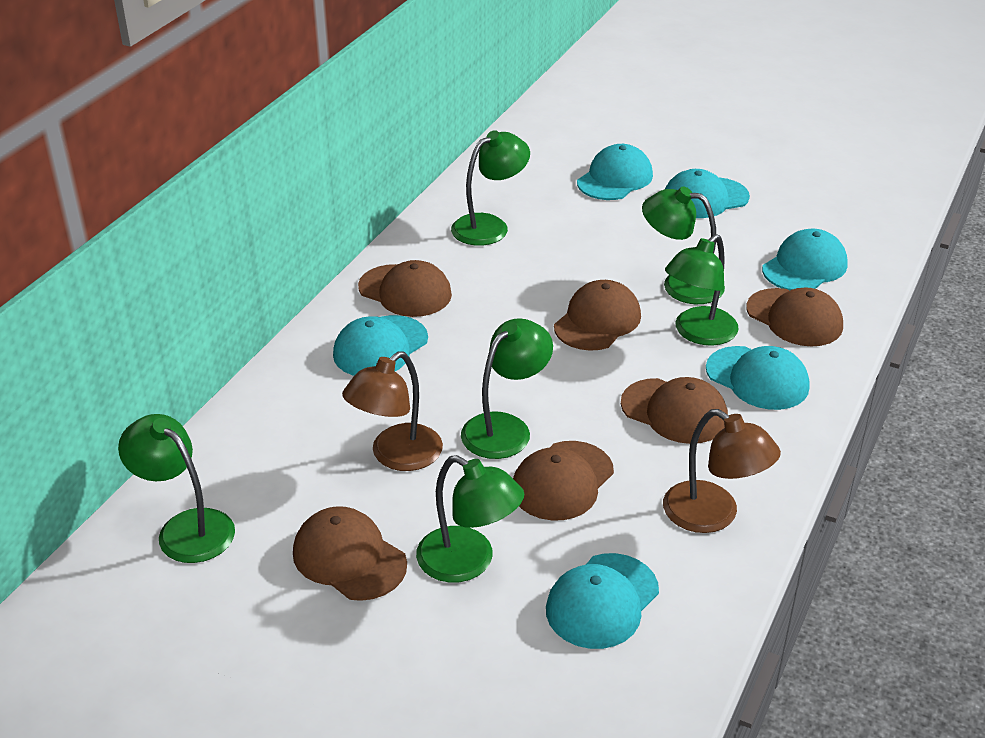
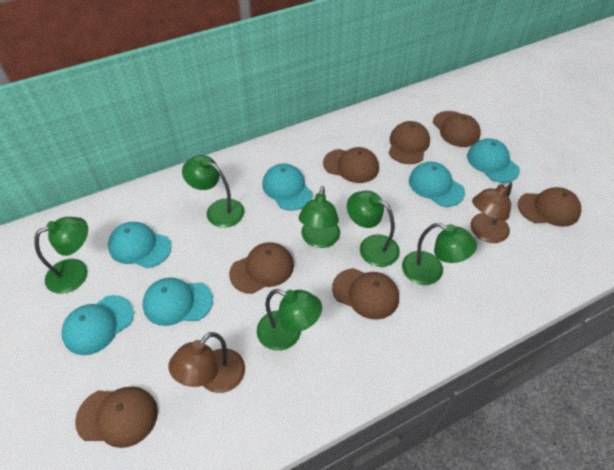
brown cap: [293,506,407,601] [358,260,452,317] [513,441,614,520] [554,280,641,351] [621,377,728,444] [746,288,843,346] = 6 -> [75,386,158,448] [229,242,294,294] [323,147,379,183] [332,268,399,320] [389,121,430,164] [433,111,481,147] [518,187,581,227] = 7

